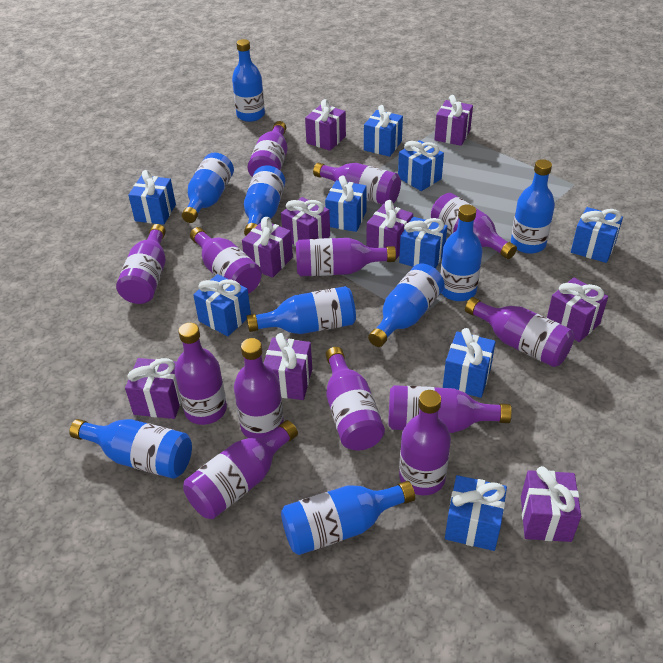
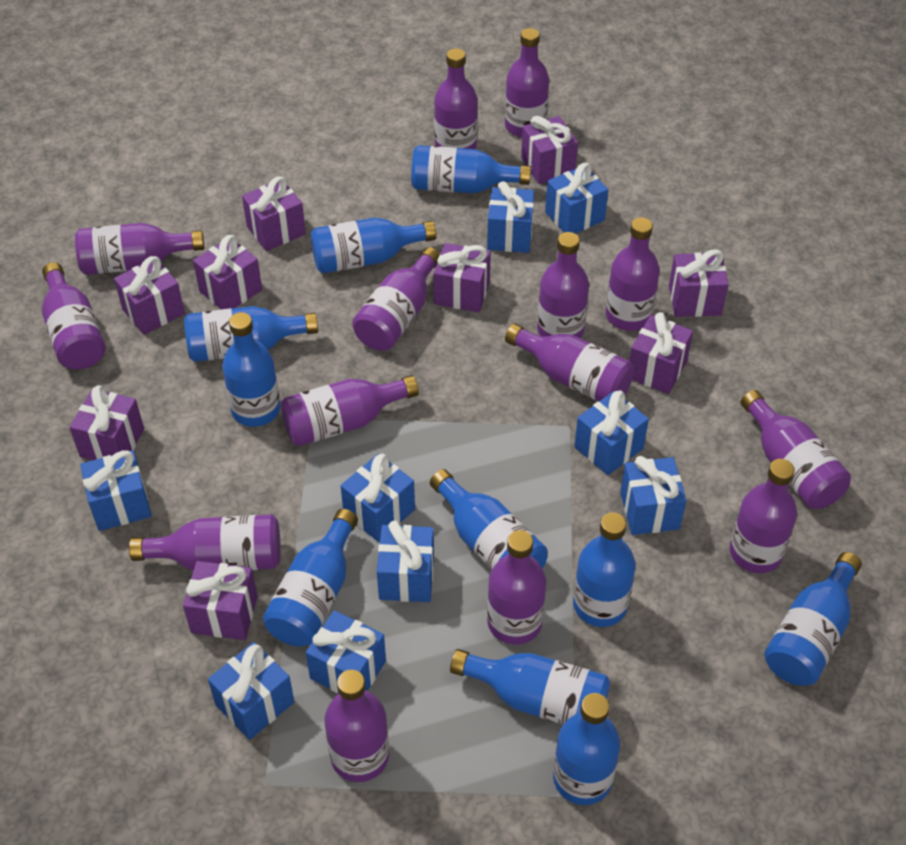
blue bottle: [69,419,192,479] [182,153,234,223] [232,39,265,122] [244,165,285,236] [246,286,356,334] [281,481,415,555] [368,264,445,347] [440,204,482,301] [511,159,555,254] = 9 -> [184,306,318,362] [222,312,280,427] [263,509,358,647] [311,218,437,274] [411,145,531,193] [430,469,548,570] [450,649,610,724] [553,693,620,805] [573,513,636,627] [764,552,862,686] = 10
purple bottle: [116,224,166,304] [175,323,227,425] [183,420,298,519] [190,227,262,294] [234,338,284,439] [248,121,287,177] [296,238,396,276] [313,163,401,204] [326,347,385,451] [388,385,512,433] [399,390,451,495] [431,193,517,259] [465,297,574,367] = 13 -> [42,262,106,369] [75,223,204,275] [129,514,281,571] [281,375,419,446] [325,670,389,782] [352,247,440,351] [434,48,478,149] [487,530,547,645] [505,28,549,138] [505,324,634,401] [537,232,589,338] [606,217,660,331] [730,459,797,573] [741,390,851,509] = 14

